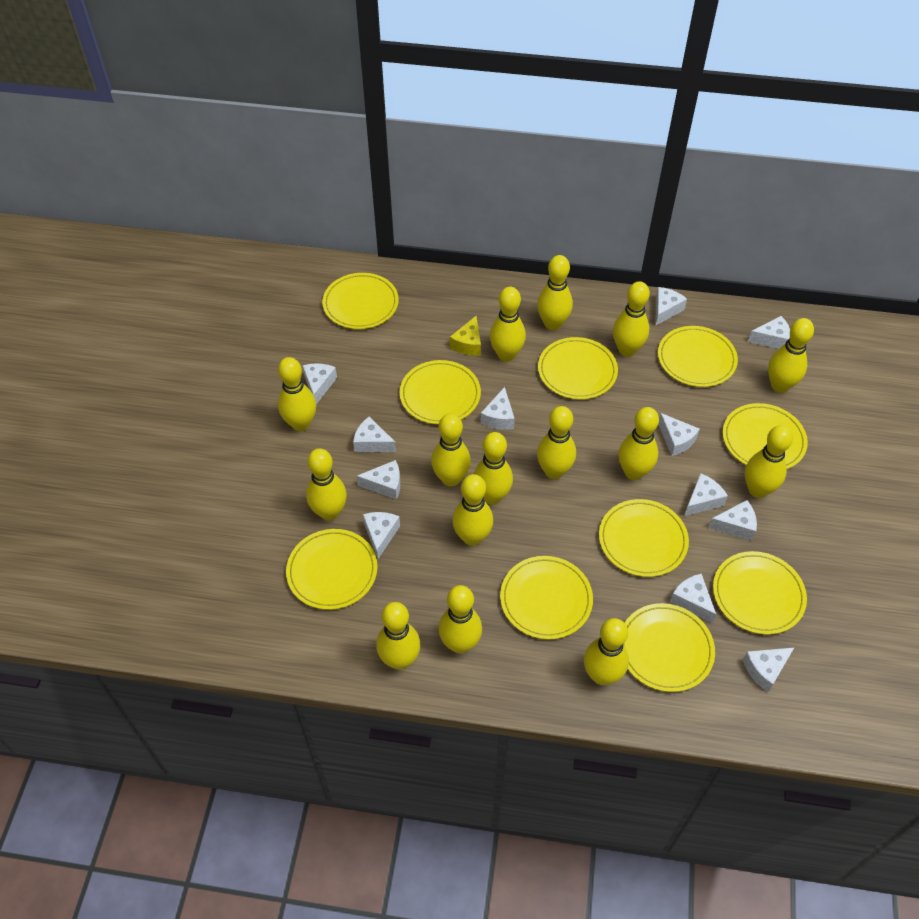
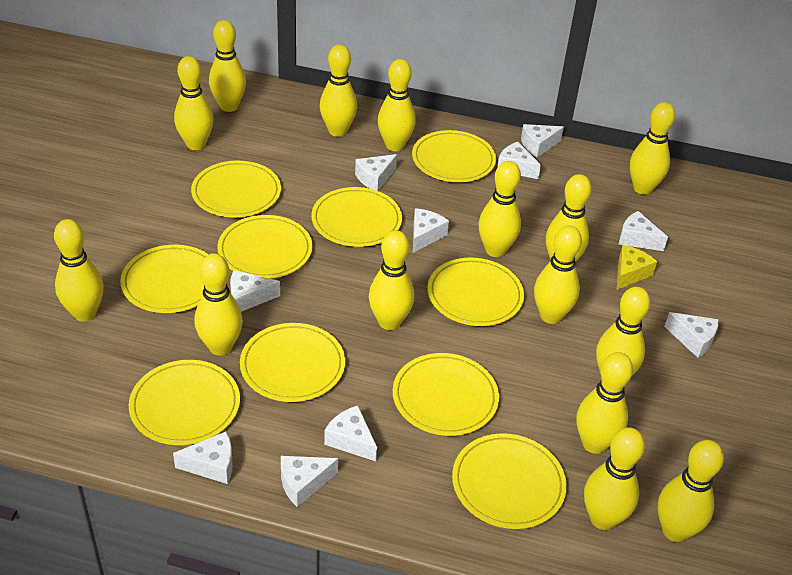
white cheese: [302,363,337,404] [353,417,396,452] [356,460,400,500] [363,512,400,559] [481,387,515,430] [656,287,687,325] [658,413,700,456] [670,574,716,623] [684,473,728,516] [708,500,757,541] [743,647,795,692] [748,316,790,349] = 12 -> [173,431,233,484] [230,270,280,312] [281,456,338,507] [324,405,377,461] [355,154,397,191] [413,208,449,253] [497,142,541,179] [521,124,564,157] [619,211,668,251] [664,312,719,358] = 10

